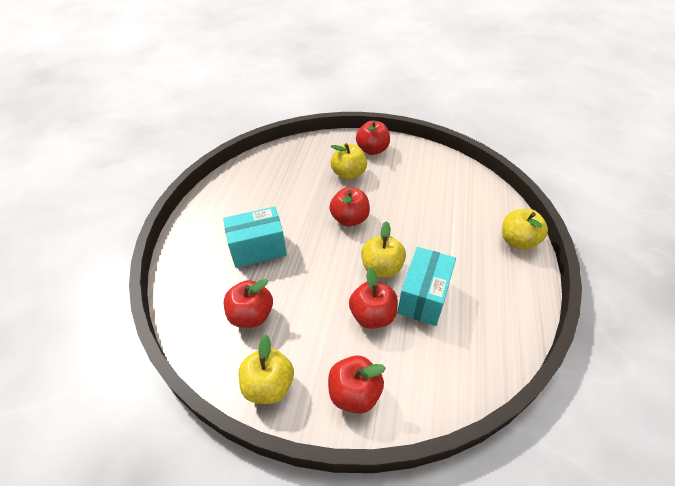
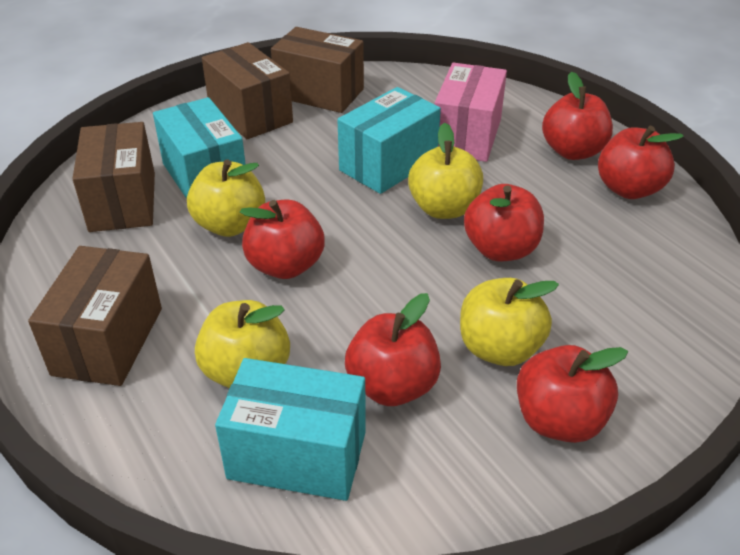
brown box: none = 0 -> [28,246,162,386] [72,122,155,232] [202,42,293,139] [271,27,364,113] = 4
pink box: none = 0 -> [435,62,507,162] = 1
red apple: [224,279,273,328] [328,355,386,414] [329,187,370,227] [349,267,398,329] [356,121,390,155] = 5 -> [240,200,325,279] [345,293,441,406] [464,184,544,261] [517,345,628,443] [542,71,613,160] [598,126,684,199] = 6
turquoise box: [223,207,287,268] [397,247,456,326] = 2 -> [153,97,246,199] [215,358,366,501] [337,87,441,194] = 3

